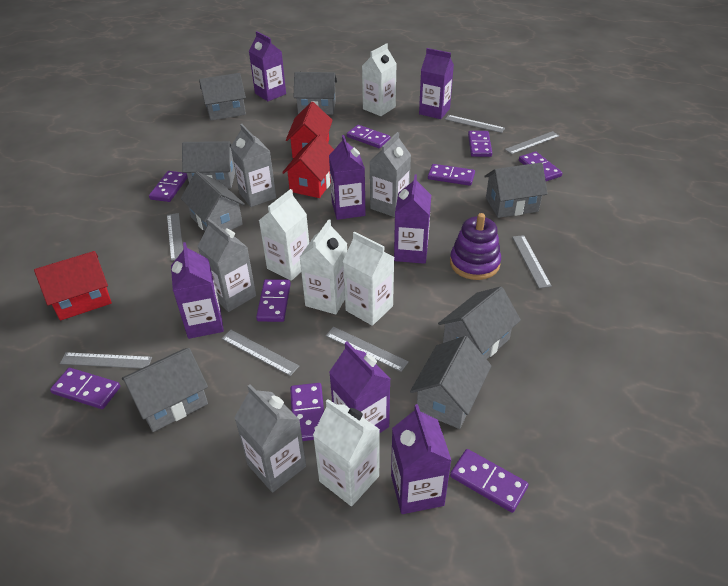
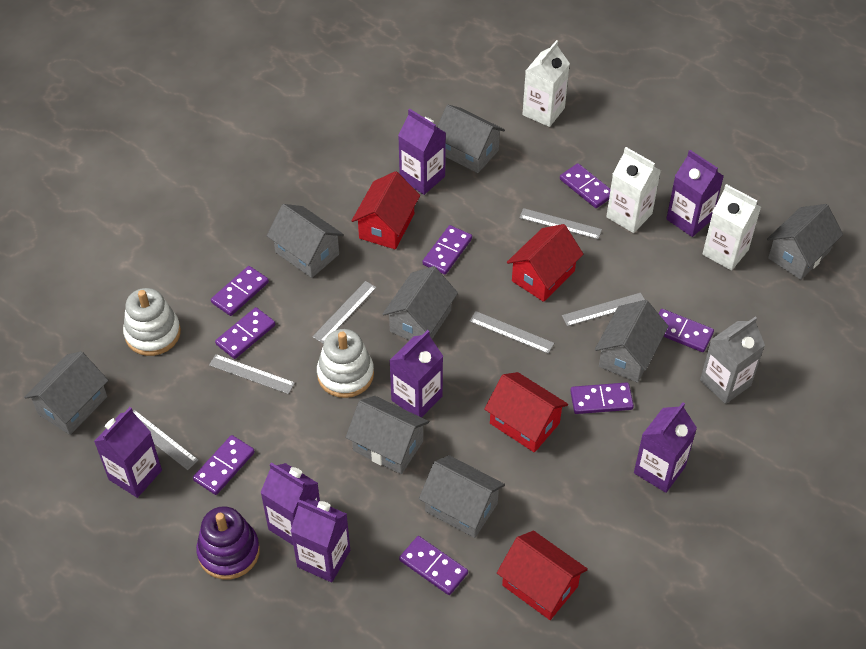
grey carton: [198,218,256,312] [231,124,276,207] [234,385,306,492] [369,132,411,217] = 4 -> [700,316,765,404] = 1
grey ruler: [60,352,152,368] [167,213,183,261] [221,330,299,376] [326,327,409,372] [445,115,505,133] [505,131,560,154] [512,235,552,288] = 7 -> [133,410,198,470] [209,354,295,394] [312,281,377,344] [469,311,554,354] [519,208,602,239] [562,293,645,326] = 6
purple domino: [50,368,120,409] [149,171,188,202] [256,279,291,322] [290,383,324,441] [347,125,391,148] [428,164,475,186] [450,449,529,513] [468,131,492,157] [519,152,562,181] = 9 -> [193,435,255,495] [211,266,269,316] [215,307,275,359] [399,536,468,595] [422,225,472,275] [560,163,611,208] [570,382,634,414] [658,309,714,352] = 8
red house: [34,251,112,321] [282,135,334,198] [286,102,333,158] = 3 -> [352,171,420,249] [484,372,568,453] [497,531,588,620] [507,224,584,302] = 4
white carton: [259,189,309,281] [300,219,347,314] [313,399,380,506] [343,232,394,326] [362,43,397,116] = 5 -> [522,40,570,127] [606,147,661,233] [702,184,761,271] = 3
white stacking toy: none = 0 -> [123,288,181,356] [317,329,374,398] = 2

